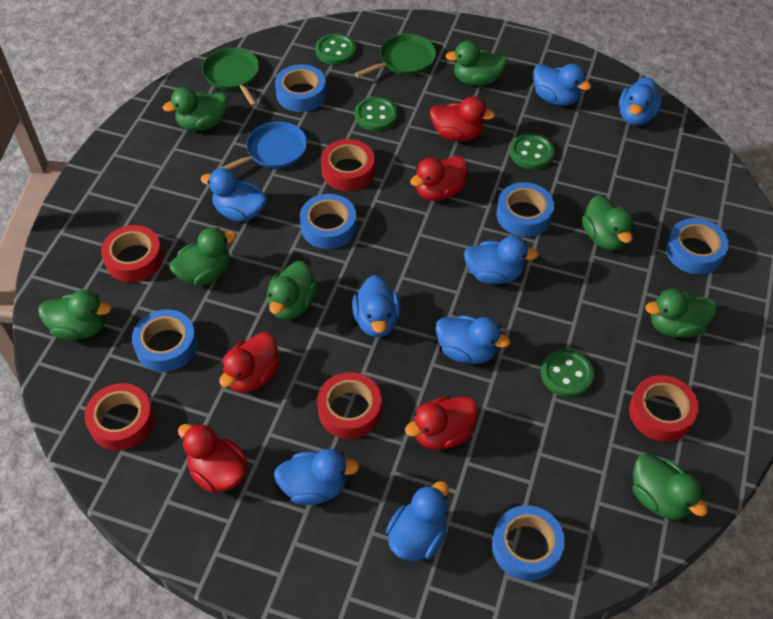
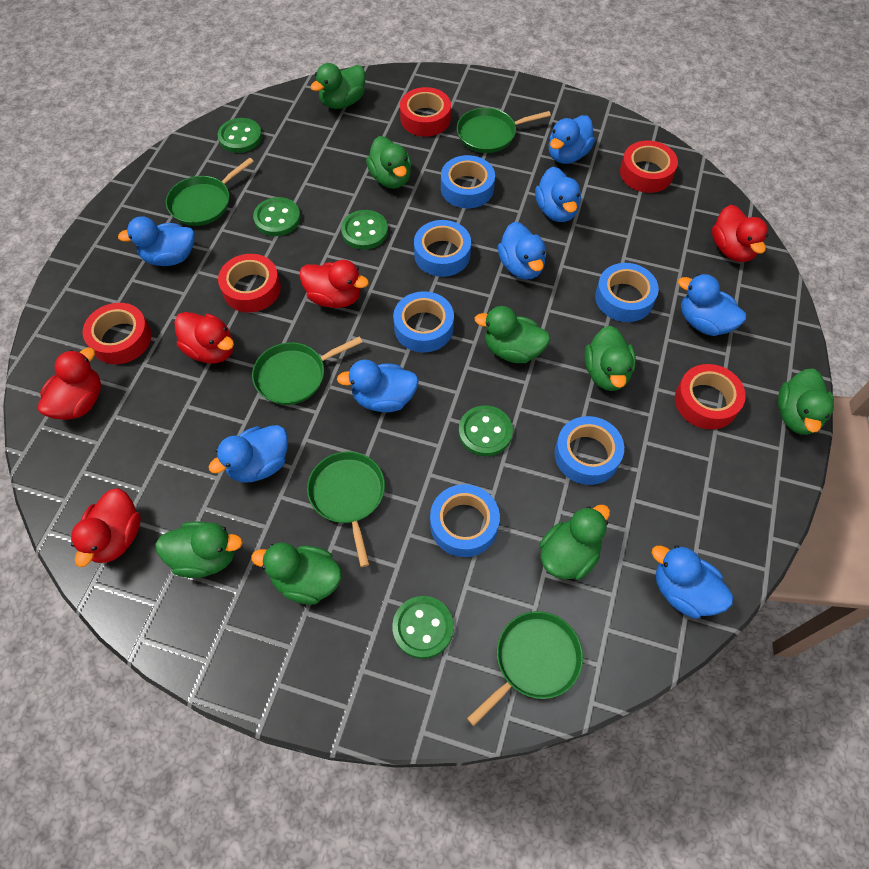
blue pan: [221,121,307,170] = 1 -> none = 0
green button: [315,34,356,65] [355,97,398,131] [510,133,555,169] [541,349,594,397] = 4 -> [218,118,262,153] [253,197,301,236] [341,210,388,250] [392,596,454,659] [459,405,513,456] = 5
green pan: [202,48,259,107] [355,34,436,77] = 2 -> [166,158,254,226] [252,336,363,405] [307,452,385,567] [457,108,551,153] [467,611,583,726] = 5

